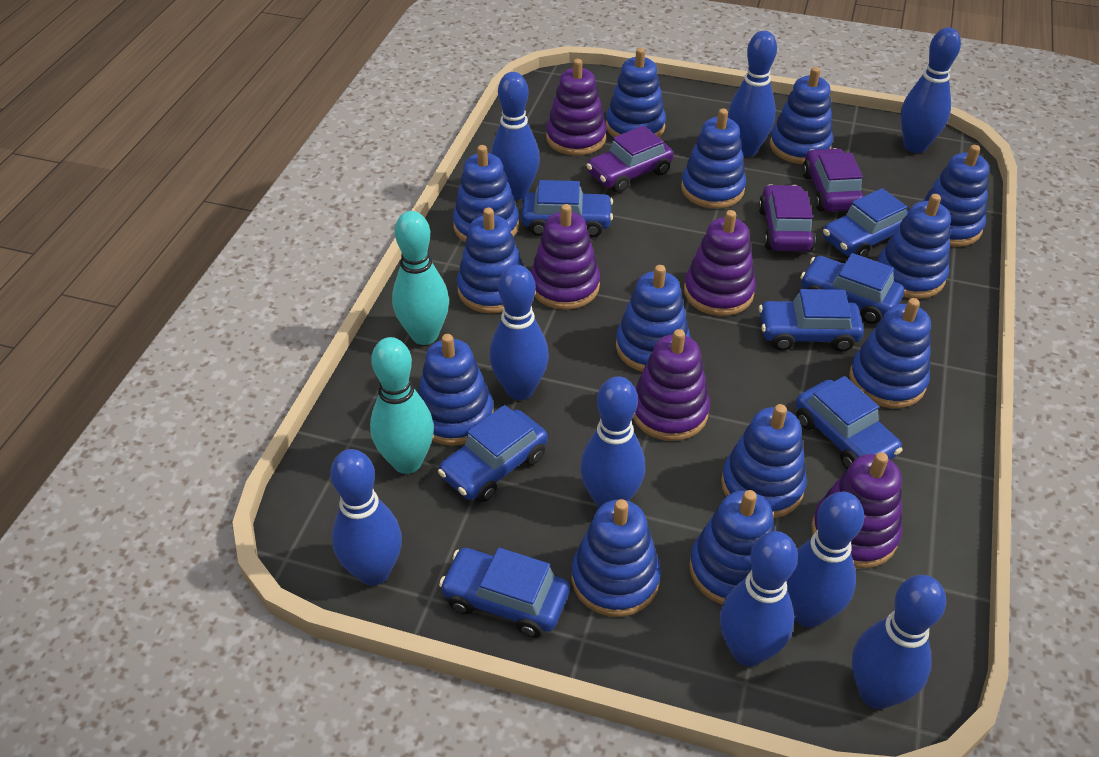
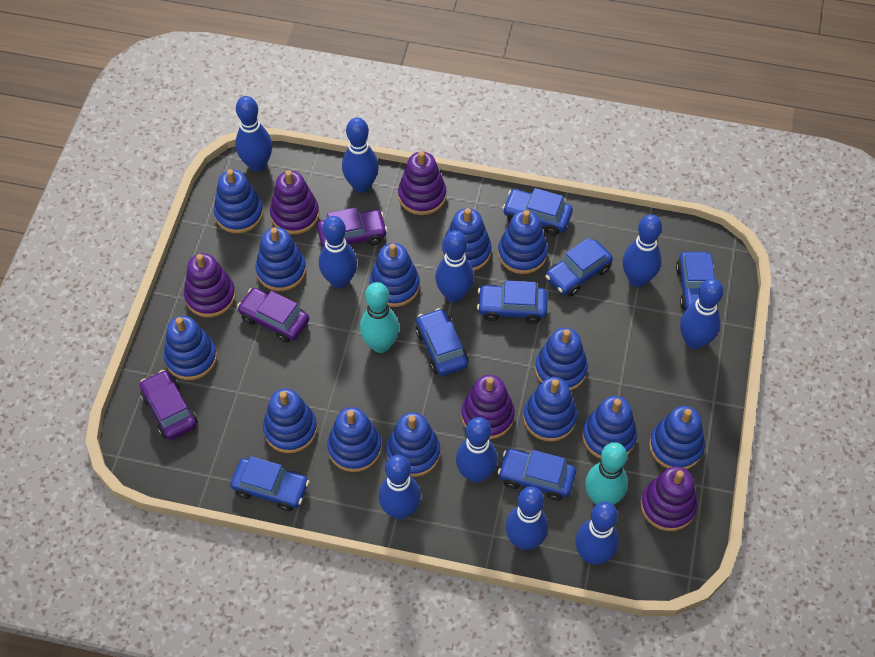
blue bowling pin: [330,449,402,586] [489,265,549,400] [491,72,540,200] [580,376,645,508] [720,531,798,666] [728,31,777,157] [786,492,864,628] [852,575,946,709] [900,27,961,153] = 9 -> [235,96,272,172] [319,216,357,289] [342,117,379,193] [378,455,421,519] [435,230,474,303] [456,417,498,483] [505,487,548,550] [575,502,619,565] [623,214,662,287] [680,279,724,349] = 10

